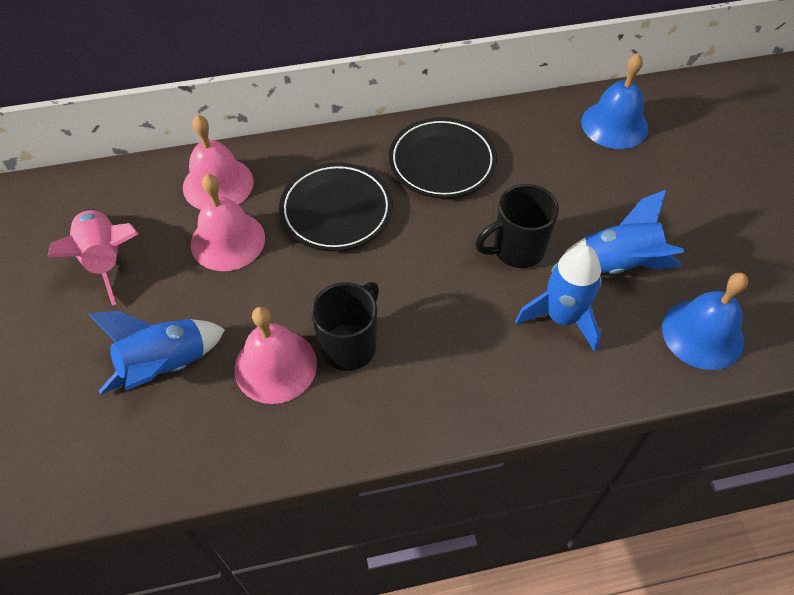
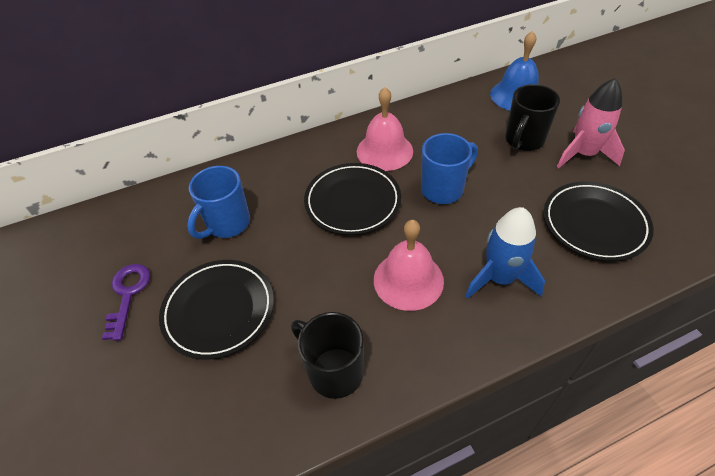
black plate: [279,162,393,251] [389,117,497,199] = 2 -> [159,260,274,360] [304,163,401,235] [544,182,654,261] = 3
blue bell: [581,53,649,149] [662,273,748,370] = 2 -> [490,31,539,111] = 1
blue mug: none = 0 -> [187,166,250,239] [421,133,478,204] = 2
blue rocket: [88,310,225,394] [515,245,602,352] [558,190,684,274] = 3 -> [465,207,545,299] = 1
pink bell: [183,115,253,210] [191,174,265,271] [234,307,317,404] = 3 -> [357,87,413,171] [374,220,444,311] = 2
purple key: none = 0 -> [102,264,150,341] = 1

